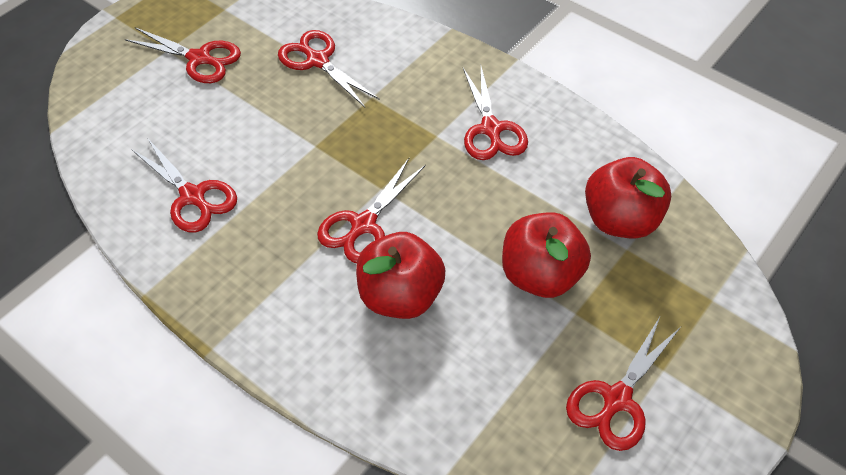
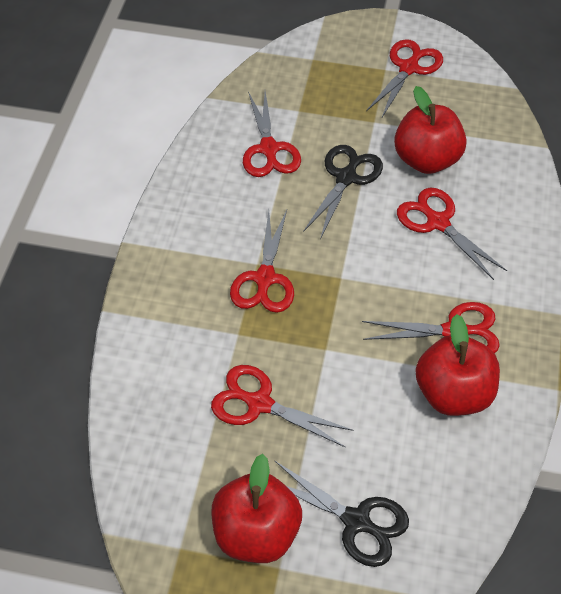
black scissors: none = 0 -> [274,460,409,567] [303,145,383,239] = 2

